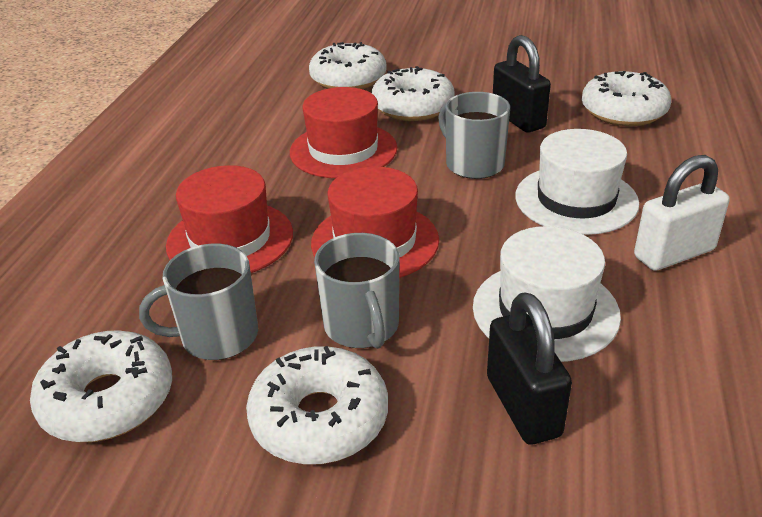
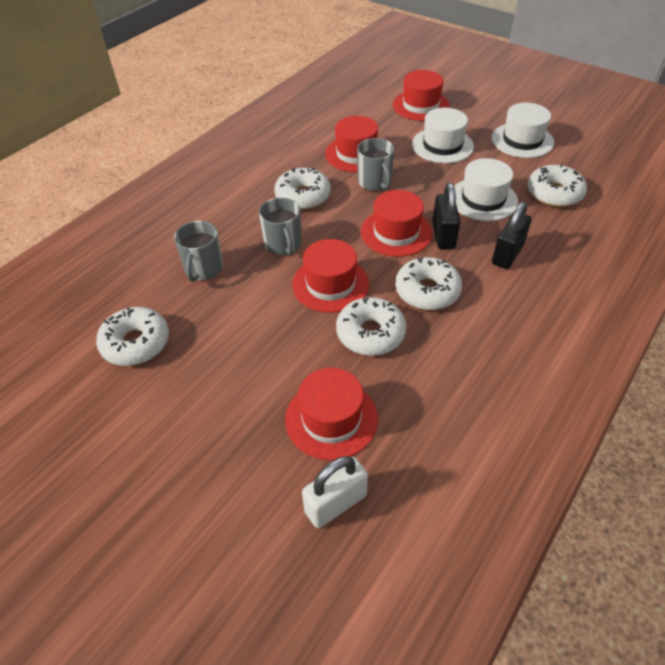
red hat: [166,165,293,273] [290,87,397,178] [311,166,439,278] = 3 -> [285,368,378,460] [292,239,369,313] [325,116,378,172] [361,190,432,257] [393,70,450,121] = 5
white hat: [473,226,621,362] [515,129,639,235] = 2 -> [412,108,474,163] [454,158,518,221] [492,103,554,158] = 3

